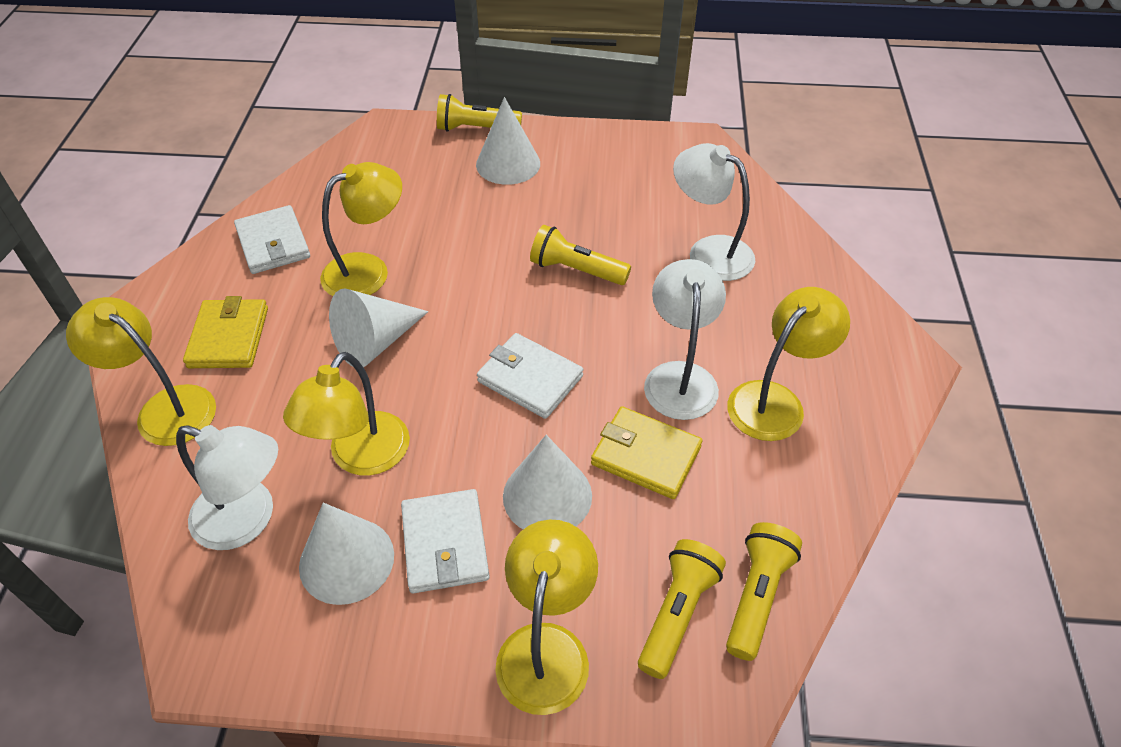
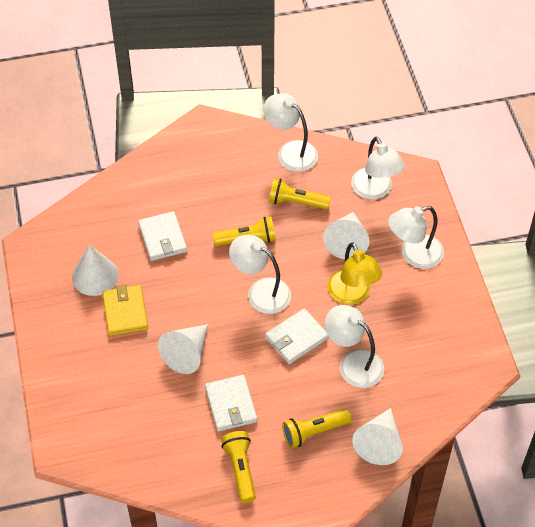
white lamp: [176,425,278,550] [644,259,726,420] [673,143,755,281] = 3 -> [229,235,291,314] [263,93,318,172] [325,305,384,388] [351,137,405,199] [388,206,444,269] = 5
yellow lamp: [66,297,216,446] [283,352,410,476] [320,162,402,296] [495,520,598,715] [727,287,850,441] = 5 -> [327,242,382,305] = 1
yellow wallet: [183,296,268,368] [591,406,702,499] = 2 -> [102,285,148,336] = 1

